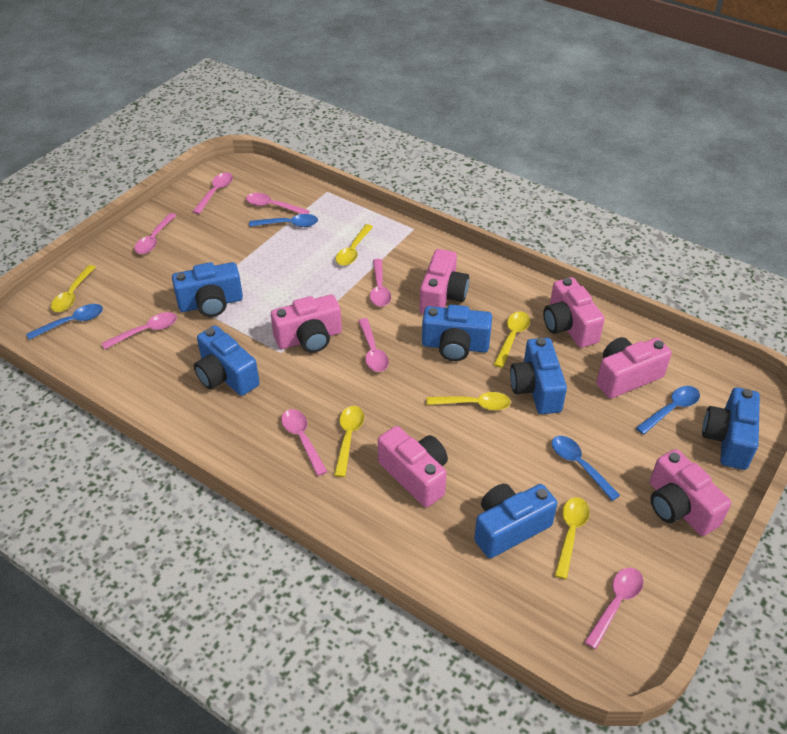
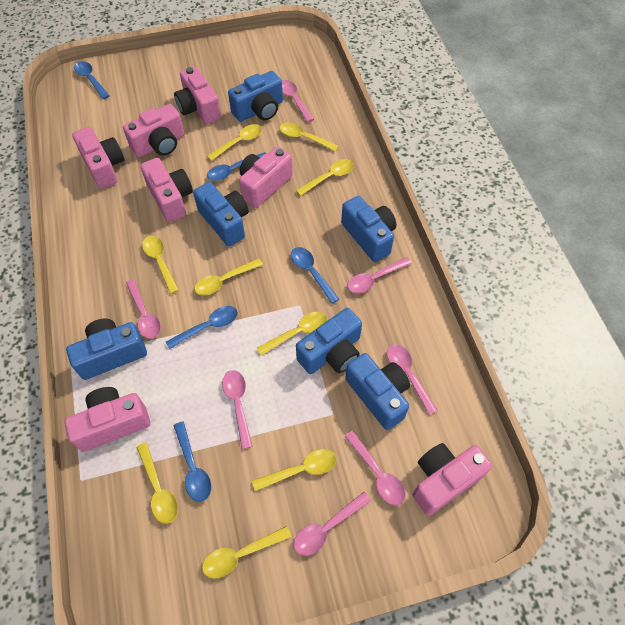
blue spoon: [26,304,103,340] [249,214,318,227] [552,436,620,501] [636,386,700,434] = 4 -> [74,61,109,99] [166,306,238,350] [173,421,211,502] [207,152,266,181] [291,247,339,304] = 5
pink camera: [271,295,342,353] [378,426,448,507] [420,249,469,314] [543,277,605,348] [596,337,672,398] [650,449,731,536] = 6 -> [65,387,150,452] [72,127,124,189] [123,104,184,157] [140,158,193,222] [174,66,221,124] [239,146,293,208] [413,443,493,516] = 7
pink spoon: [101,312,177,349] [134,213,177,254] [192,172,233,214] [246,193,310,214] [281,409,328,476] [358,318,389,372] [370,259,391,307] [584,568,643,649] = 8 -> [126,279,161,339] [222,370,253,449] [282,80,314,122] [294,492,371,556] [344,431,405,506] [347,257,412,293] [387,344,438,415] = 7
yellow spoon: [51,265,96,312] [334,406,364,477] [336,224,373,266] [427,392,511,411] [494,311,530,368] [554,497,590,579] = 6 -> [136,442,178,524] [142,236,179,294] [195,258,263,296] [202,526,292,579] [207,124,262,161] [252,449,336,491] [257,312,327,356] [280,122,339,152] [296,159,354,196] = 9

